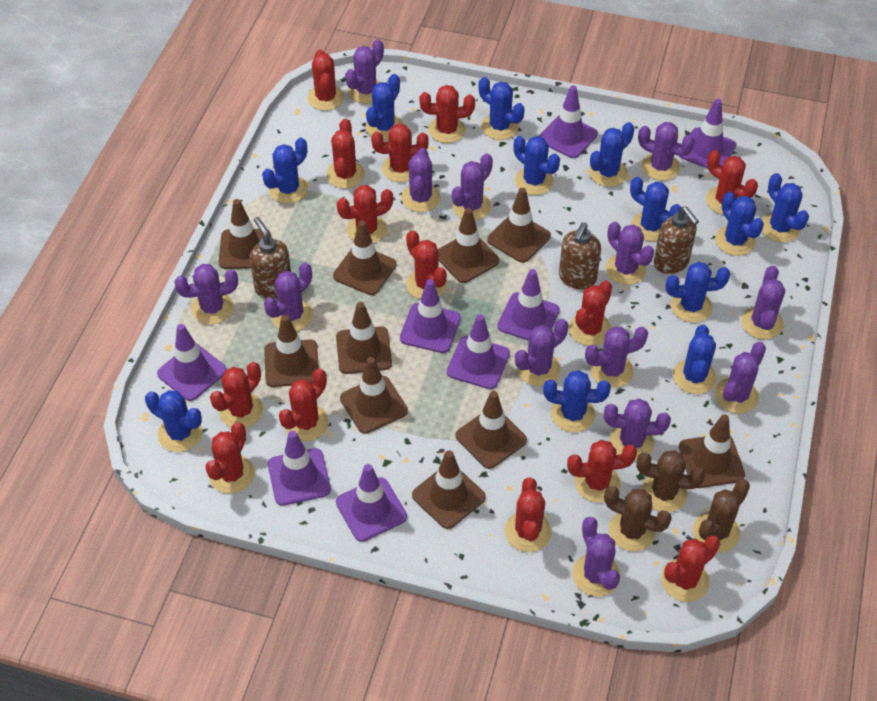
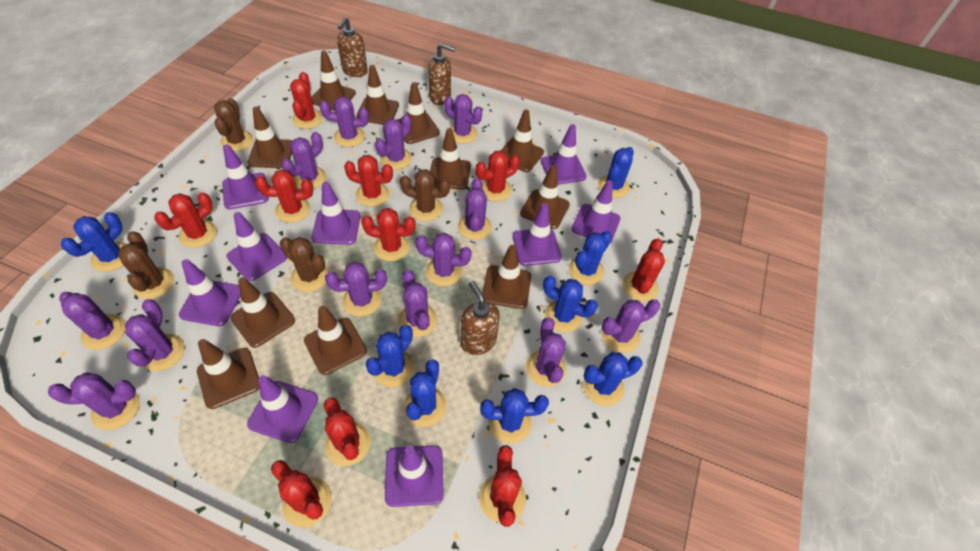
blue cactus: [145,390,203,452] [262,138,308,204] [366,74,403,140] [479,77,525,140] [513,136,560,195] [543,370,611,432] [589,122,634,187] [630,177,681,241] [666,262,730,323] [673,324,717,394] [715,192,764,256] [762,173,809,243] = 12 -> [61,212,127,272] [365,325,414,387] [403,359,447,427] [480,388,549,444] [543,275,598,333] [569,231,612,285] [583,352,642,406] [598,147,634,198] = 8
brown cactus: [604,486,672,551] [636,450,705,512] [693,479,750,552] = 3 -> [118,231,174,299] [214,98,254,152] [280,237,329,292] [400,169,450,221] = 4
brown traffic cone: [219,199,271,269] [264,315,319,387] [333,220,397,295] [336,302,392,374] [340,357,408,434] [412,450,486,529] [438,208,499,283] [456,391,527,469] [487,188,551,263] [679,414,745,488] = 10 -> [197,339,260,409] [230,277,295,348] [247,107,293,168] [304,306,367,375] [311,50,356,111] [356,65,399,125] [397,82,440,144] [430,128,471,190] [482,245,531,309] [501,110,544,172] [520,165,570,229] = 11
purple traffic cone: [157,324,227,401] [268,431,331,506] [336,464,407,542] [400,279,461,353] [447,314,510,389] [497,269,560,341] [539,85,598,158] [679,99,736,169] = 8 -> [179,259,241,326] [222,144,269,209] [226,212,287,281] [247,375,318,443] [311,182,361,245] [385,445,443,507] [513,203,562,266] [541,124,587,185] [572,180,621,244] = 9
red cactus: [206,422,255,494] [210,362,263,428] [279,369,329,441] [308,49,344,111] [326,119,365,189] [337,185,393,243] [371,123,429,182] [406,230,447,299] [419,85,475,143] [505,477,552,552] [567,440,637,502] [569,280,612,346] [661,535,720,602] [706,150,758,215] = 14 -> [154,192,217,248] [255,169,313,223] [271,460,332,527] [290,72,323,129] [324,398,371,466] [344,155,393,207] [361,208,416,261] [476,151,520,202] [479,445,526,527] [622,238,665,302] = 10

